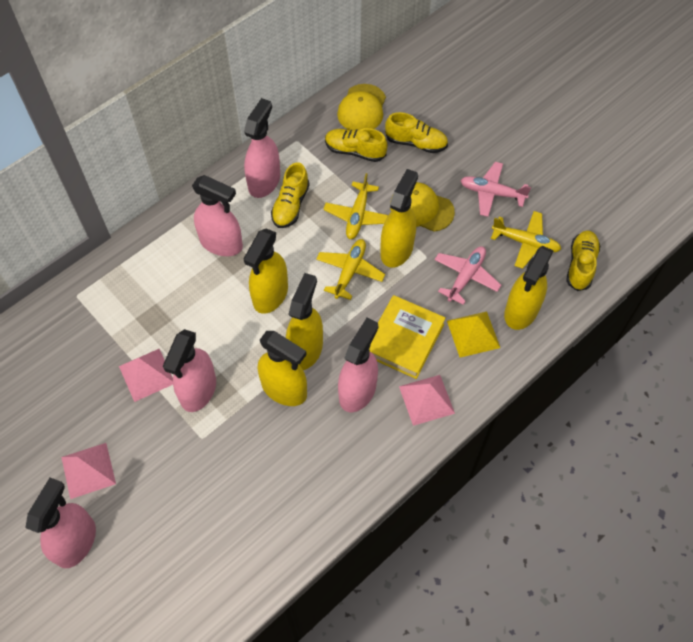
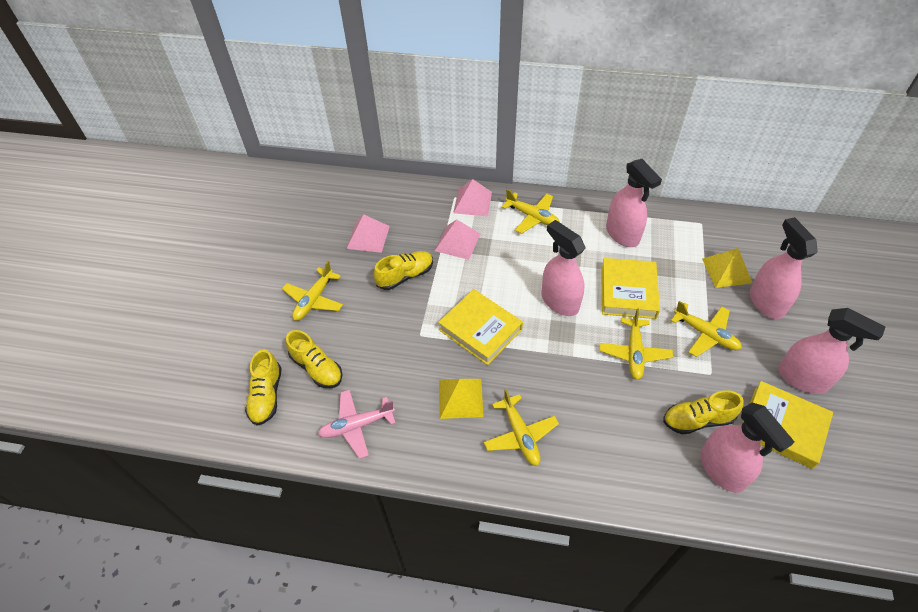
pink plane: [434,246,501,305] [460,162,531,217] = 2 -> [318,389,396,459] = 1
yellow book: [369,295,446,379] = 1 -> [438,289,523,365] [601,258,660,319] [742,381,833,469] = 3
yellow cap: [337,84,386,130] [390,182,455,232] = 2 -> none = 0
yellow plane: [316,239,385,300] [324,173,388,239] [491,211,561,269] = 3 -> [282,261,343,321] [484,389,559,466] [502,189,560,234] [599,308,673,380] [671,301,742,357] = 5
yellow pyramid: [447,311,500,358] = 1 -> [439,379,484,419] [702,248,752,288] = 2
yellow spray bottle: [243,228,288,314] [258,331,307,406] [286,273,323,370] [381,169,418,268] [504,246,553,330] = 5 -> none = 0

